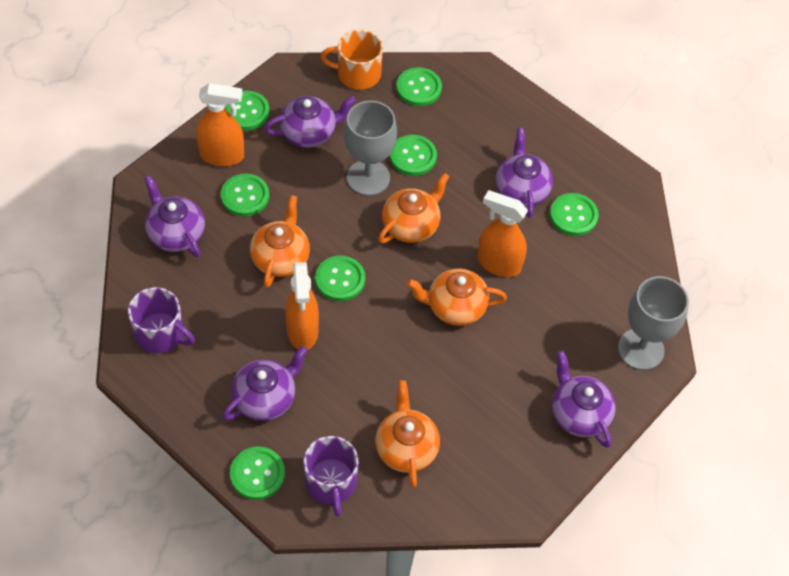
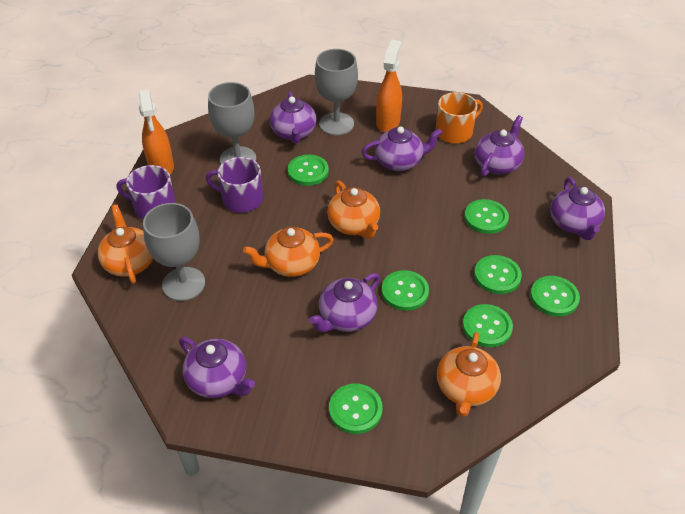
grey goblet: [344,101,397,196] [618,276,689,370] = 2 -> [143,203,205,301] [208,82,256,164] [315,49,358,136] = 3
orange spray bottle: [196,83,244,166] [285,262,319,350] [477,190,528,277] = 3 -> [138,90,174,175] [376,40,402,132] = 2
purple teapot: [144,176,205,257] [222,346,308,421] [264,96,356,148] [496,128,553,218] [552,351,616,448] = 5 -> [179,337,255,398] [270,92,317,144] [309,273,380,332] [362,126,442,171] [475,115,524,176] [550,177,605,240] = 6

